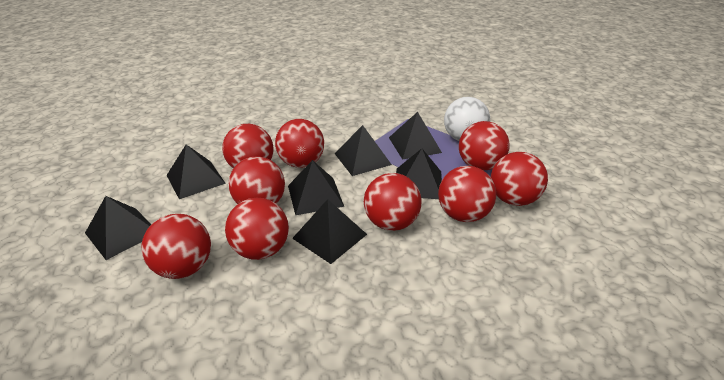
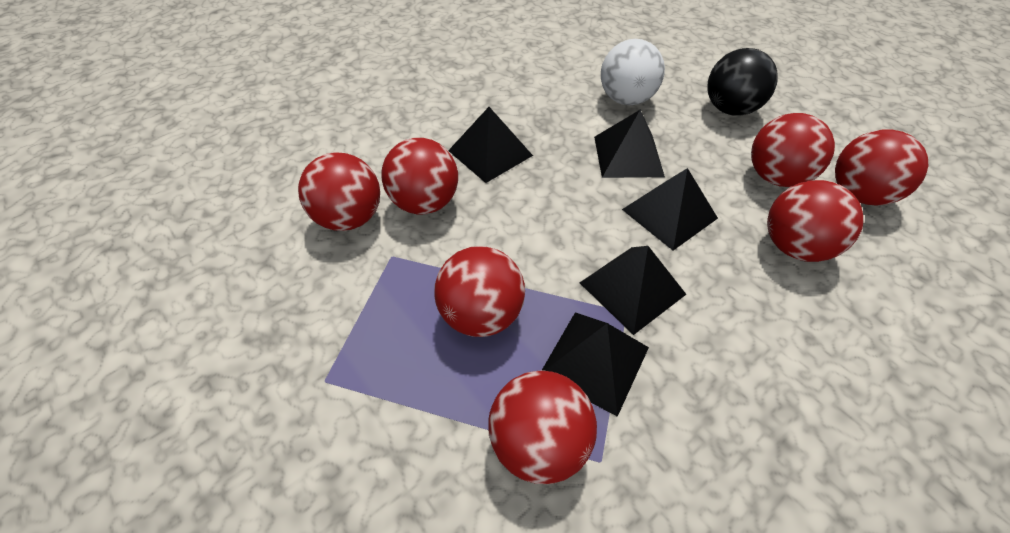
black ball: none = 0 -> [707,48,778,116] = 1
black pyramid: [85,196,151,260] [166,145,226,199] [288,160,344,215] [292,199,367,264] [334,125,392,176] [389,112,442,159] [396,148,442,199] = 7 -> [448,107,533,183] [542,312,649,417] [580,246,686,335] [594,110,665,178] [622,168,718,251] = 5
red ball: [141,214,211,279] [222,124,274,168] [225,198,289,260] [229,156,285,204] [275,119,324,168] [364,173,422,231] [438,166,496,222] [459,121,510,170] [491,152,548,206] = 9 -> [298,152,380,231] [382,138,458,214] [434,246,525,337] [488,370,597,484] [751,113,835,187] [767,180,863,262] [835,130,929,206] = 7

